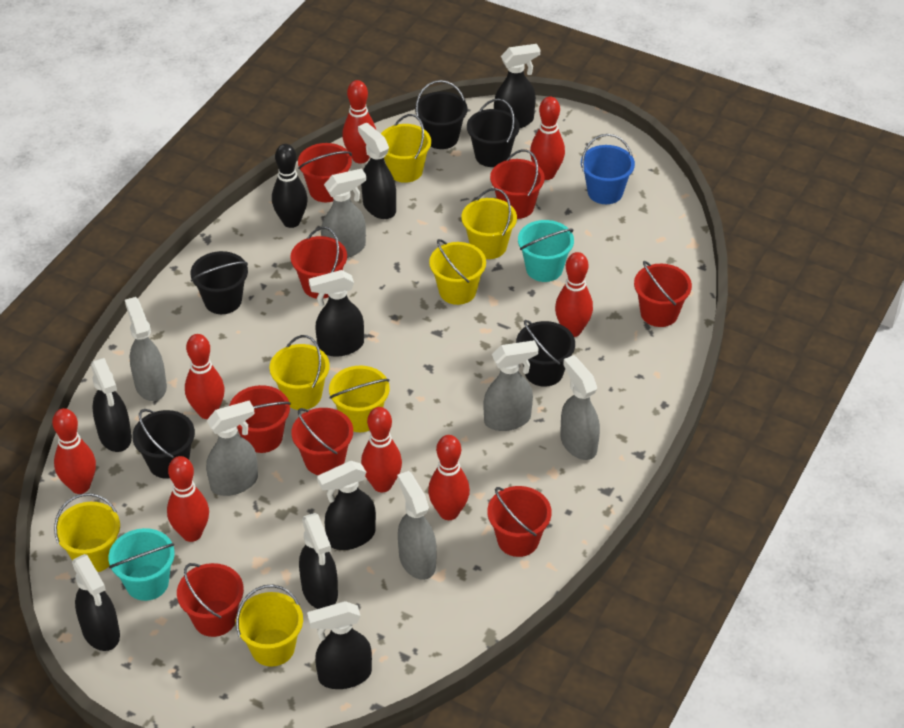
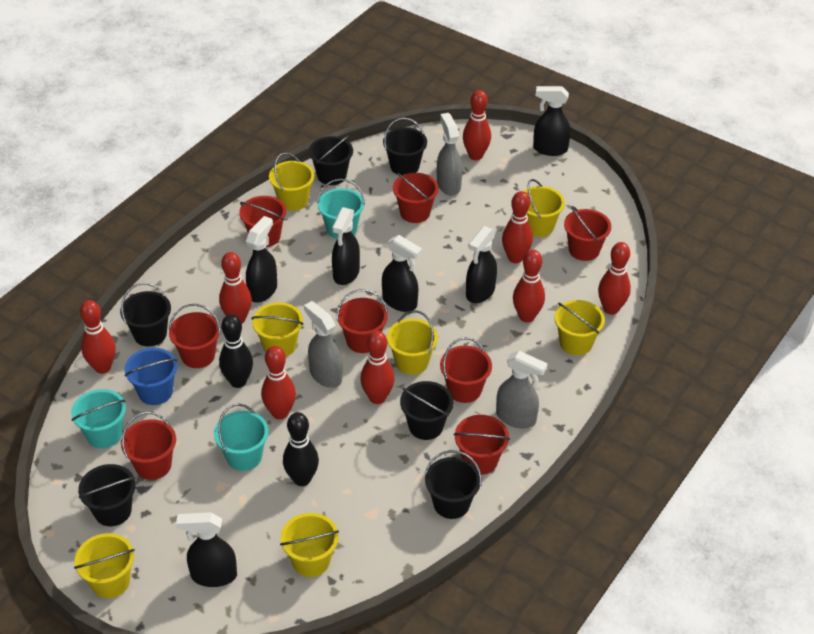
black bowling pin: [272,144,308,228] = 1 -> [219,314,253,388] [283,412,319,486] = 2
black bucket: [132,409,195,479] [191,251,248,314] [415,80,467,149] [467,99,520,167] [516,320,575,387] = 5 -> [78,464,136,526] [120,283,171,346] [309,136,353,185] [383,118,427,175] [400,381,453,440] [425,450,482,519] = 6
black spray bottle: [72,554,120,651] [91,358,132,452] [299,513,338,609] [307,601,372,689] [309,270,364,357] [317,461,376,550] [358,123,396,219] [494,44,540,129] = 8 -> [176,512,237,587] [246,216,277,303] [332,207,360,285] [382,235,422,312] [466,226,497,303] [533,86,571,156] = 6
grey spray bottle: [125,297,167,401] [206,400,258,496] [321,169,366,258] [397,471,437,580] [483,340,539,431] [560,355,600,460] = 6 -> [304,301,342,388] [437,113,462,196] [496,351,548,429] = 3
turquoise bucket: [108,528,175,601] [518,220,574,282] = 2 -> [71,389,126,448] [214,404,269,471] [317,179,365,239] = 3

